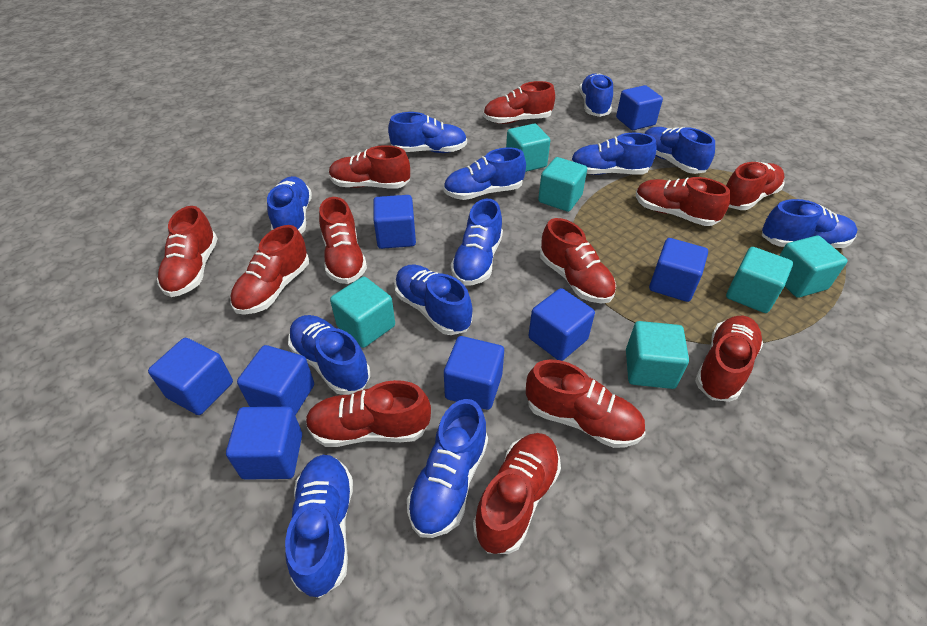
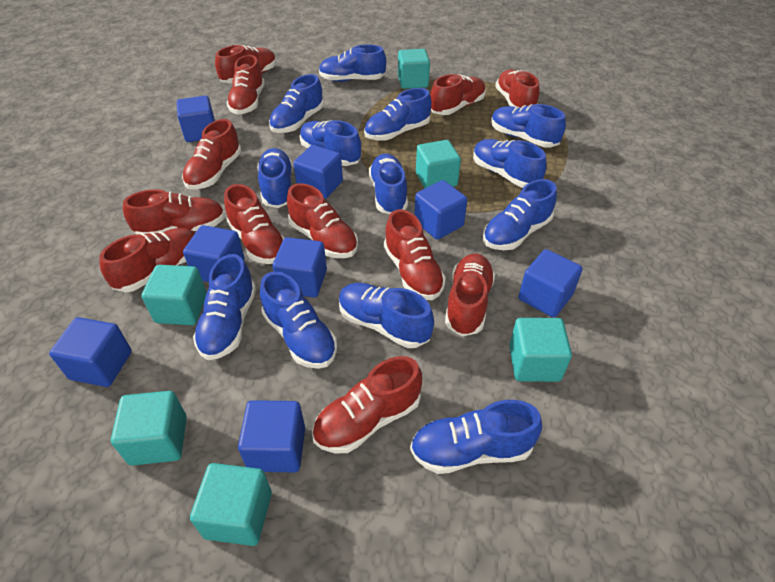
blue shoe: [267,176,312,234] [285,455,353,598] [288,315,370,395] [388,112,467,153] [395,265,472,335] [407,399,488,538] [443,148,526,200] [451,199,503,286] [571,133,657,175] [579,73,613,117] [644,127,715,174] [762,199,858,248] = 12 -> [193,254,256,360] [257,148,293,208] [260,272,337,369] [269,74,324,133] [299,120,362,166] [319,44,386,82] [339,283,434,348] [364,88,431,141] [369,154,408,214] [410,400,542,474] [473,139,547,188] [483,179,557,250] [491,104,566,148] = 13

